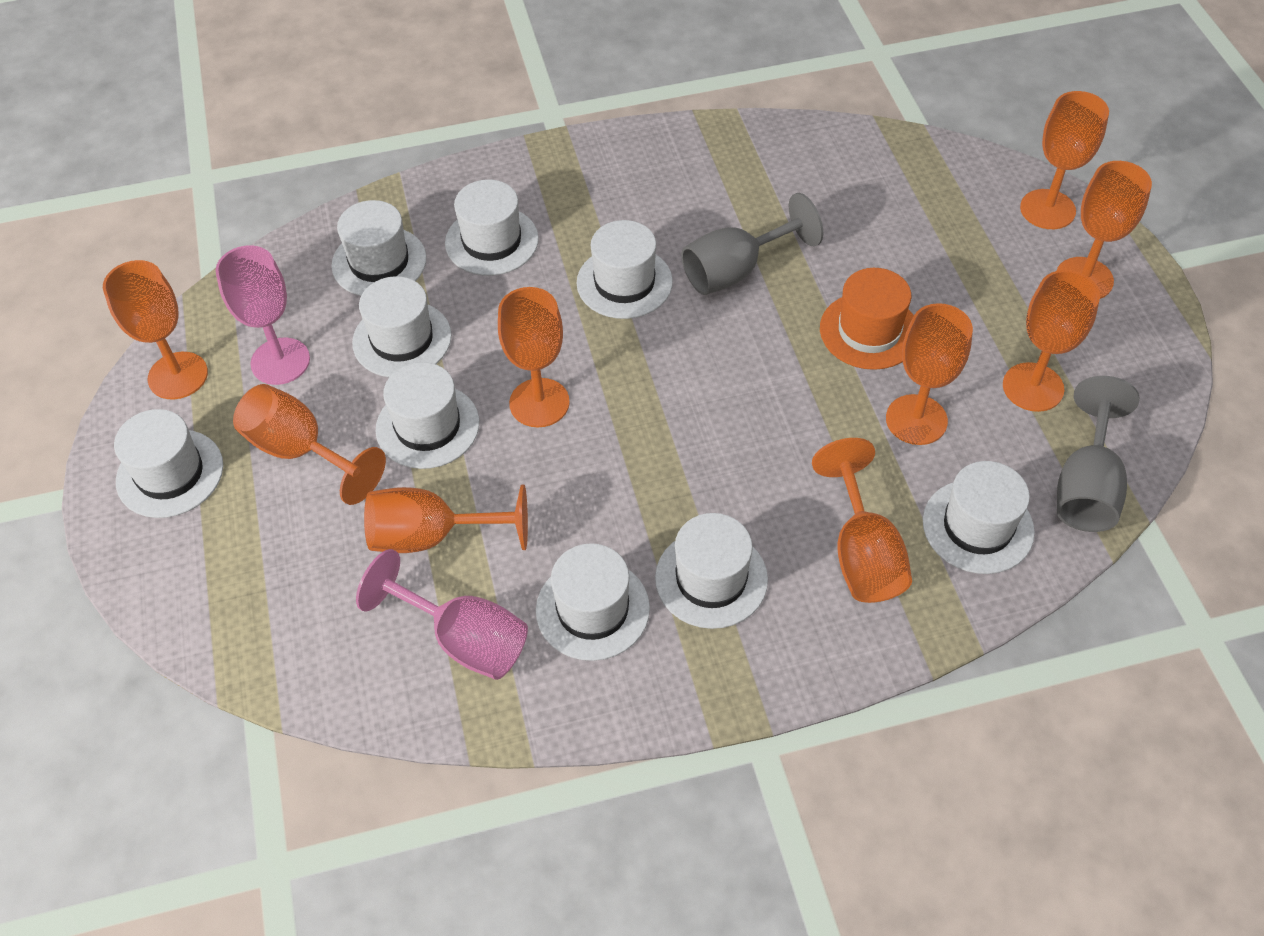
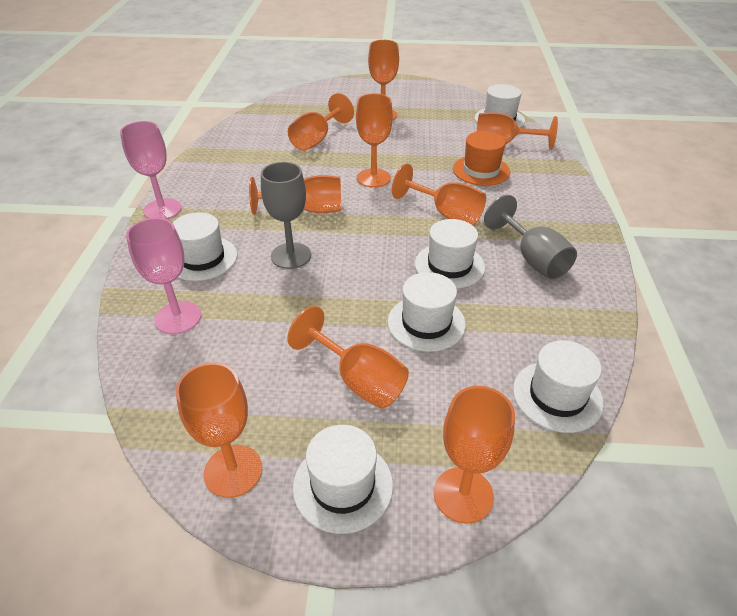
white hat: [114,409,223,518] [331,200,427,296] [352,276,452,377] [376,362,480,469] [445,180,539,276] [536,543,650,661] [576,220,673,319] [655,513,768,629] [923,461,1035,574] = 9 -> [173,212,237,281] [293,425,393,534] [388,272,466,352] [415,219,485,289] [475,84,525,128] [513,340,604,433] = 6

